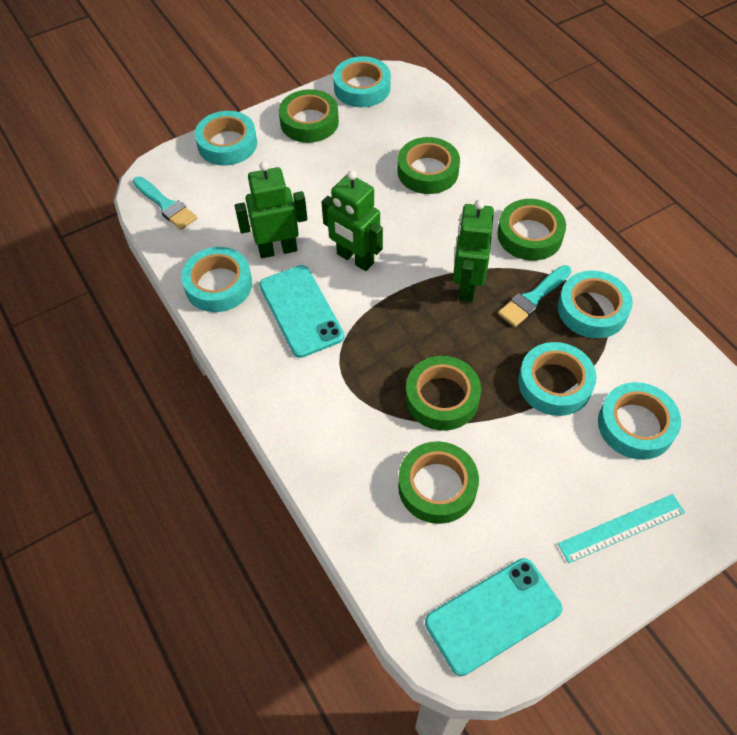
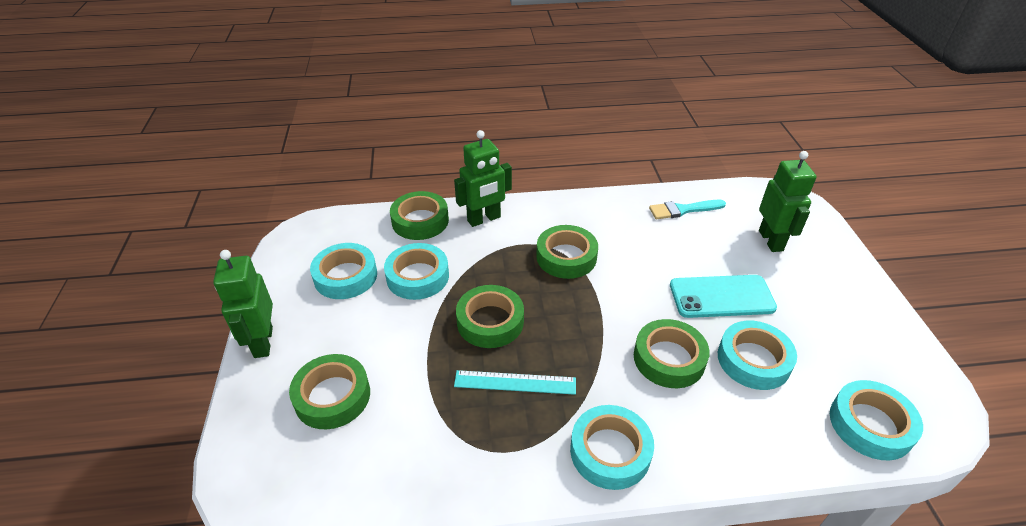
turquoise brush: [133,176,197,230] [498,265,572,327] = 2 -> [649,200,726,219] = 1
turquoise phone: [259,265,344,358] [425,558,562,676] = 2 -> [670,275,777,318] = 1
turquoise tape: [181,247,252,312] [195,111,257,165] [333,56,391,107] [518,342,596,416] [558,271,633,338] [598,382,681,460] = 6 -> [310,243,377,299] [384,243,449,300] [570,405,654,490] [718,321,797,390] [830,380,923,460] = 5

